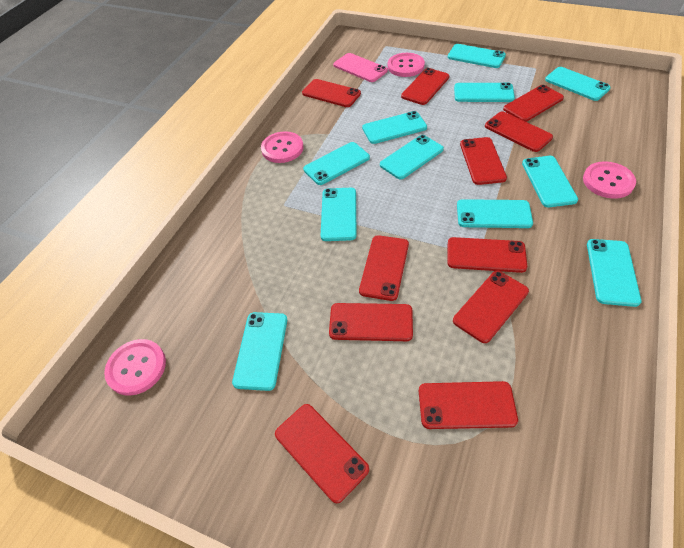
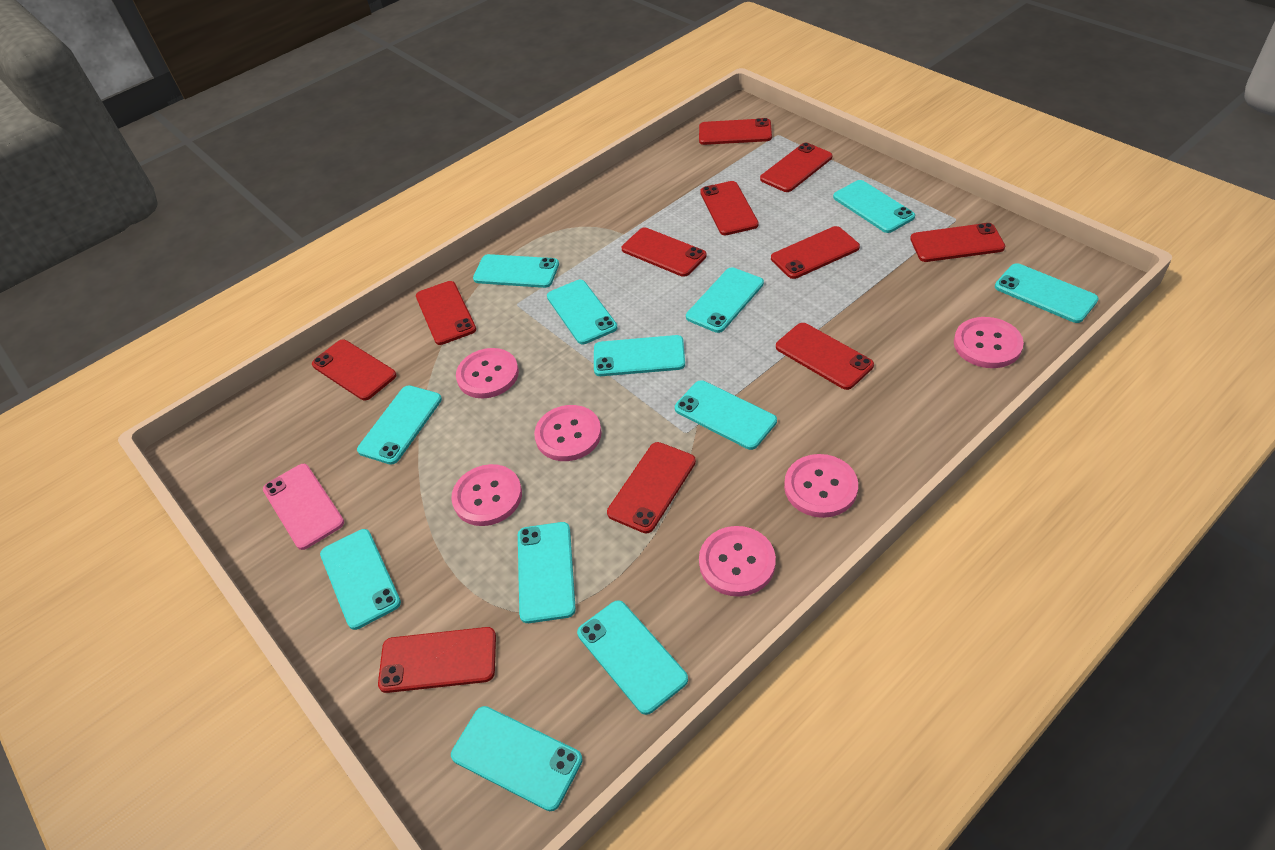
pink button: [104,339,166,396] [261,131,303,163] [388,53,425,77] [583,161,636,199] = 4 -> [451,464,522,526] [456,348,519,398] [534,405,602,461] [699,526,776,597] [784,454,858,518] [954,317,1024,368] = 6
turquoise phone: [232,312,287,391] [303,142,370,185] [321,188,356,241] [362,111,427,144] [380,135,444,179] [448,44,506,68] [454,83,515,102] [457,199,533,228] [522,156,578,207] [545,67,611,101] [587,239,641,307] = 11 -> [320,529,401,630] [357,385,442,465] [451,706,583,811] [473,254,559,288] [518,522,576,623] [547,280,618,344] [577,600,688,715] [594,335,685,376] [675,380,777,450] [686,267,764,333] [833,180,915,233] [995,263,1099,323] = 12

